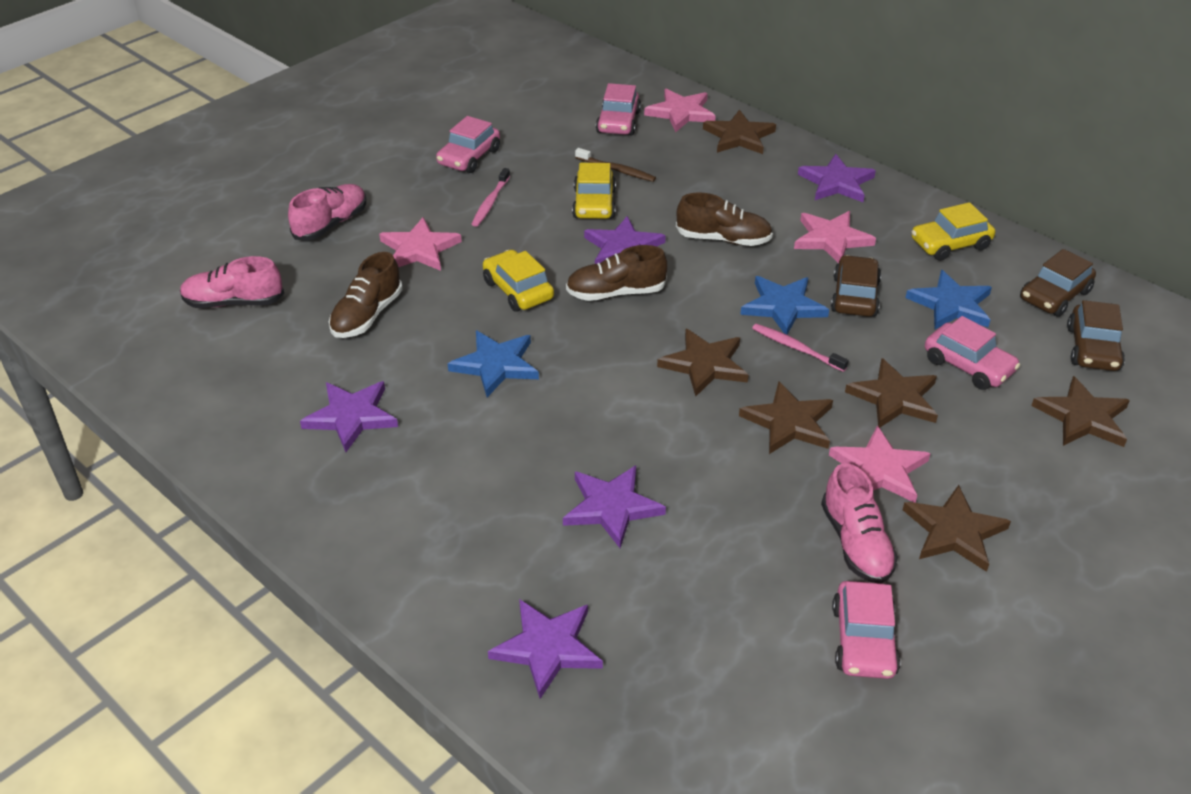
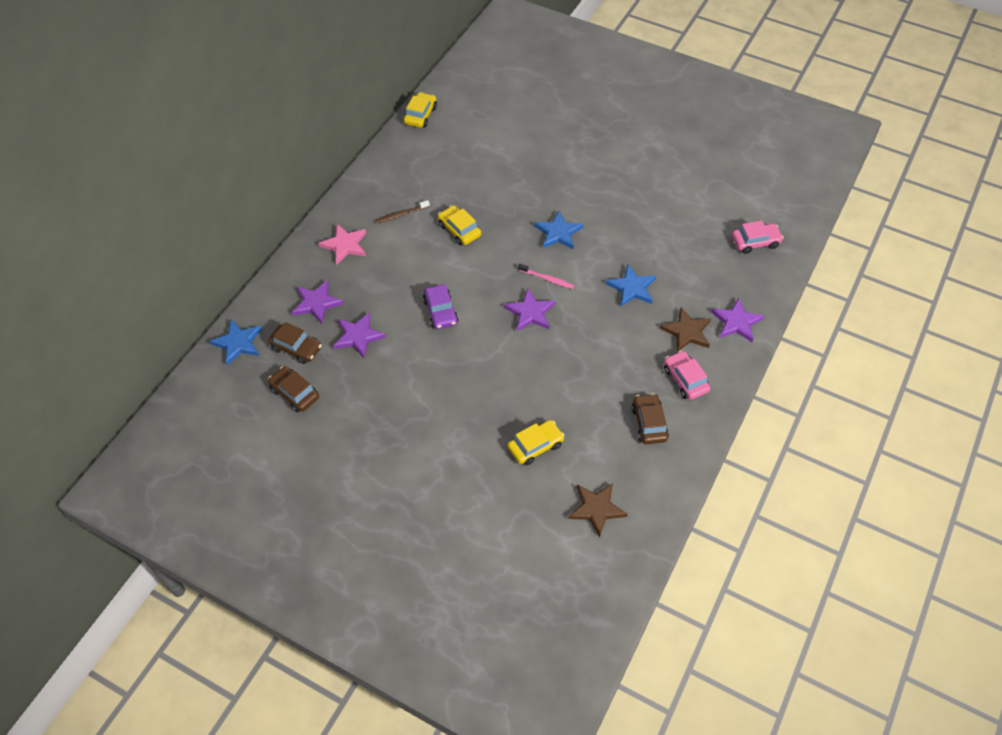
brown shoe: [329,252,403,338] [566,245,667,301] [676,192,773,246] = 3 -> none = 0
brown star: [657,329,749,396] [703,110,776,154] [739,382,833,454] [845,358,938,428] [903,485,1011,572] [1031,376,1130,447] = 6 -> [568,483,628,538] [659,307,711,352] = 2
pink car: [436,116,500,173] [596,83,641,135] [832,581,901,679] [925,316,1020,390] = 4 -> [664,351,710,400] [732,220,783,254] = 2
pink shoe: [180,256,284,308] [288,184,366,241] [821,463,898,583] = 3 -> none = 0
pink star: [379,217,462,271] [644,88,716,132] [794,211,876,263] [829,425,931,503] = 4 -> [318,224,366,265] = 1
pink toothbrush: [472,168,510,227] [752,324,848,372] = 2 -> [518,264,574,289] = 1
purple car: none = 0 -> [423,284,459,329] = 1
purple star: [300,381,398,452] [488,599,603,699] [563,465,666,548] [584,216,666,264] [798,154,876,202] = 5 -> [292,280,344,324] [333,312,386,358] [504,289,556,331] [711,298,764,342] = 4

